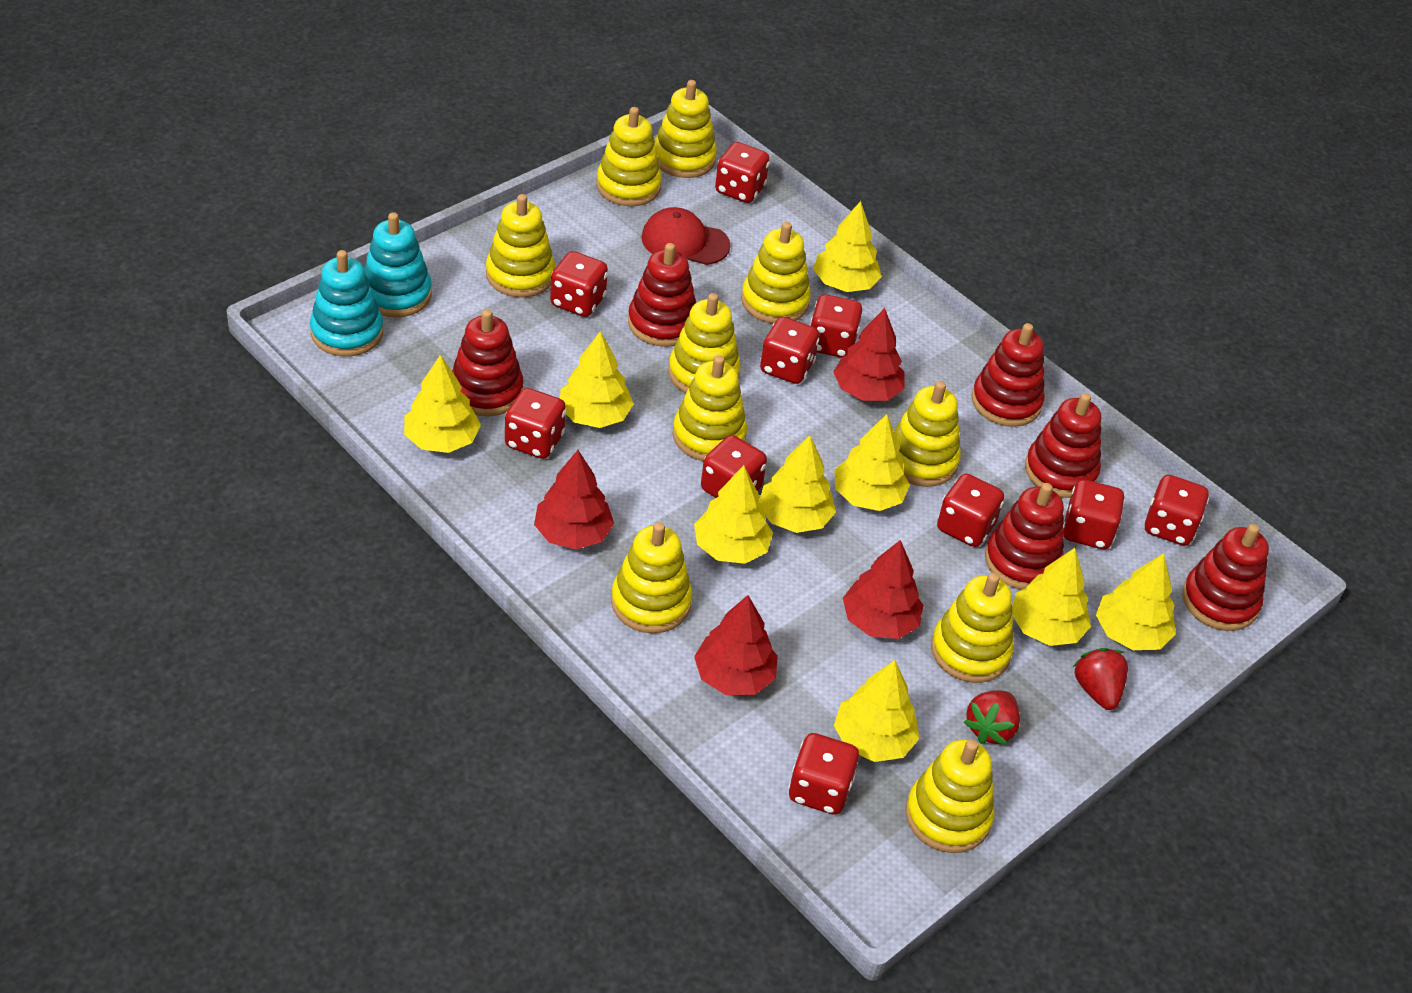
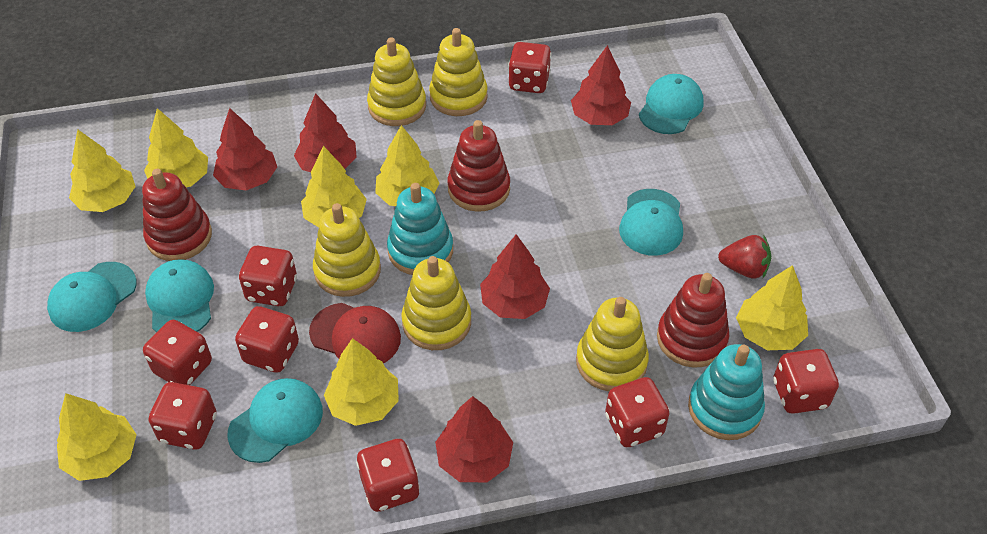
red dice: [505,388,566,459] [550,251,608,317] [701,435,767,498] [715,142,770,203] [760,317,819,384] [788,733,859,815] [811,294,862,358] [937,474,1004,547] [1063,479,1125,549] [1145,475,1209,546] = 10 -> [143,320,212,385] [149,382,217,450] [235,306,299,373] [239,246,297,306] [356,439,420,512] [508,42,551,93] [605,377,670,447] [773,349,839,414] = 8
red stacking toy: [452,309,524,416] [628,243,696,347] [971,323,1045,427] [985,483,1064,590] [1025,393,1101,498] [1182,524,1269,631] = 6 -> [142,169,212,261] [447,120,510,212] [657,273,729,368] = 3
red strawberry: [964,690,1020,745] [1073,648,1128,710] = 2 -> [718,235,771,279] = 1
red tree: [534,450,614,550] [694,595,778,695] [833,308,904,401] [843,540,923,639] = 4 -> [213,108,277,190] [294,93,357,172] [435,396,513,482] [480,234,550,319] [571,45,631,125] = 5
turquoise cap: none = 0 -> [47,262,137,332] [145,259,214,332] [227,378,323,463] [619,189,683,256] [639,74,703,134] = 5
yellow stacking toy: [486,194,555,297] [596,107,662,206] [611,522,692,633] [654,80,717,178] [668,293,741,393] [673,355,747,461] [741,222,811,324] [894,381,961,487] [906,739,994,853] [931,573,1014,683] = 10 -> [313,203,381,297] [367,37,426,126] [401,256,471,350] [429,28,488,116] [576,297,649,391] = 5
yellow tree: [404,355,481,453] [560,331,634,428] [694,465,773,564] [759,435,836,533] [813,201,882,292] [834,414,910,511] [834,660,919,762] [1012,548,1091,646] [1096,553,1176,650] = 9 -> [57,393,137,481] [69,129,136,212] [144,108,208,187] [301,146,367,227] [324,338,399,426] [375,125,440,206] [736,265,808,350] = 7

